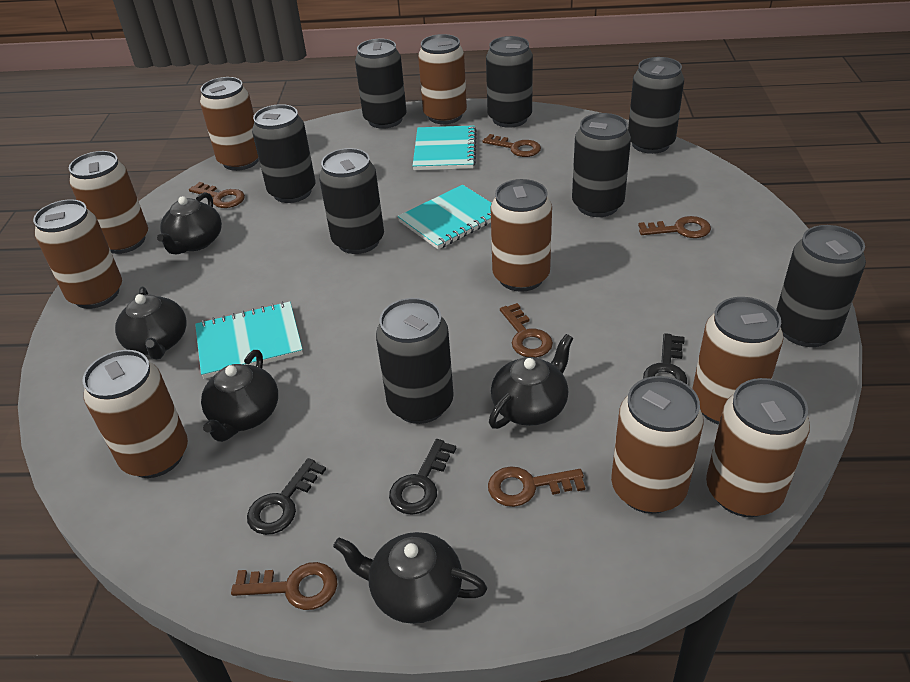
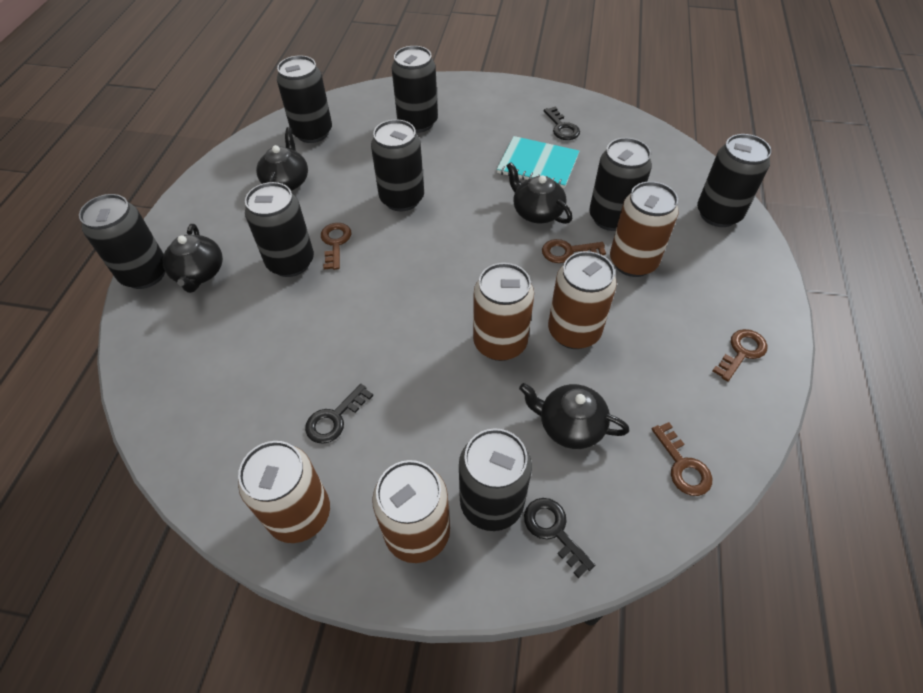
black teapot: [115,286,187,360] [157,192,222,254] [201,350,278,442] [333,532,487,624] [489,334,573,429] = 5 -> [163,224,223,293] [256,127,308,191] [506,162,572,224] [519,383,629,449] = 4
brown can: [33,199,122,309] [69,151,148,254] [83,350,188,478] [200,77,259,171] [418,34,467,124] [490,179,552,292] [611,376,704,514] [692,297,783,425] [706,378,810,517] = 9 -> [238,441,330,543] [372,460,450,563] [473,263,534,361] [548,251,617,349] [610,181,679,277] = 5
brown key: [189,182,245,208] [231,562,337,610] [482,134,541,157] [488,466,585,507] [500,303,553,358] [638,216,711,238] = 6 -> [321,223,351,270] [542,239,606,263] [652,422,712,496] [713,329,768,382] = 4
turquoise notebook: [195,302,303,379] [398,185,491,249] [413,125,477,170] = 3 -> [497,136,579,189] = 1

